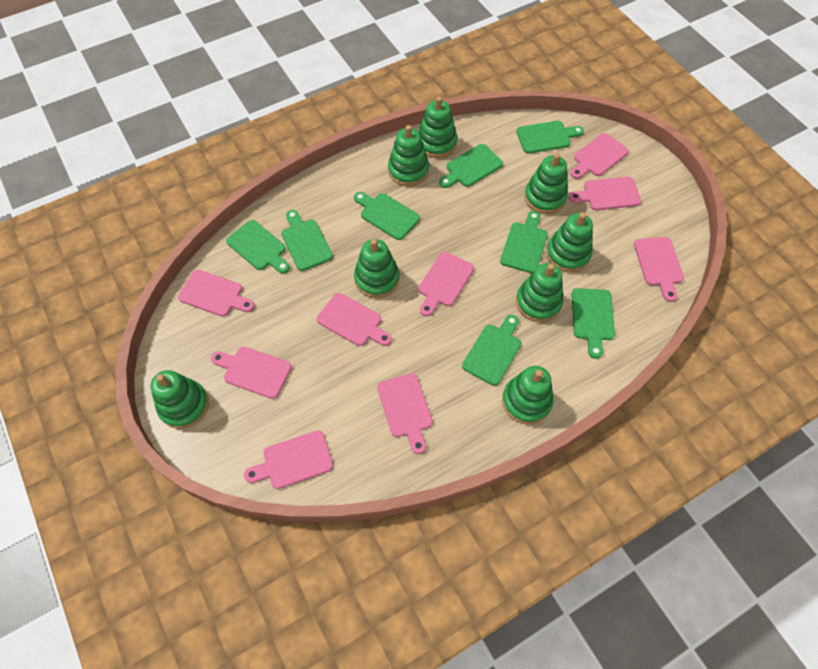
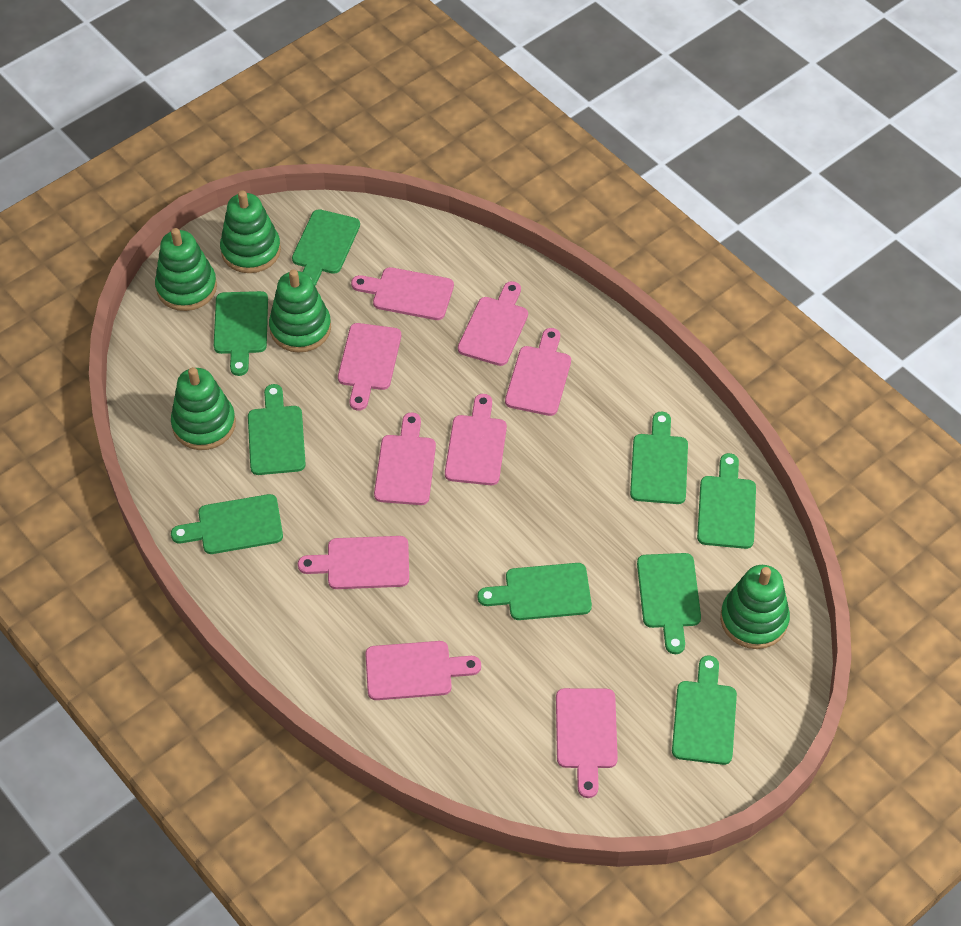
green cutting board: [226,220,290,274] [281,210,333,271] [354,192,420,240] [439,144,503,188] [462,315,521,386] [500,211,548,273] [516,121,584,154] [572,288,615,359] = 8 -> [171,494,283,554] [214,291,268,376] [248,384,306,475] [292,209,360,286] [478,563,592,620] [630,412,688,504] [637,553,701,654] [672,656,737,765] [697,453,756,549] = 9
green stacking toy: [150,370,209,429] [354,239,399,298] [388,125,429,186] [418,97,457,158] [502,366,553,424] [516,263,563,322] [524,153,568,214] [546,213,593,272] = 8 -> [155,228,217,311] [171,367,236,450] [220,190,281,273] [269,269,331,353] [720,565,790,649] = 5

